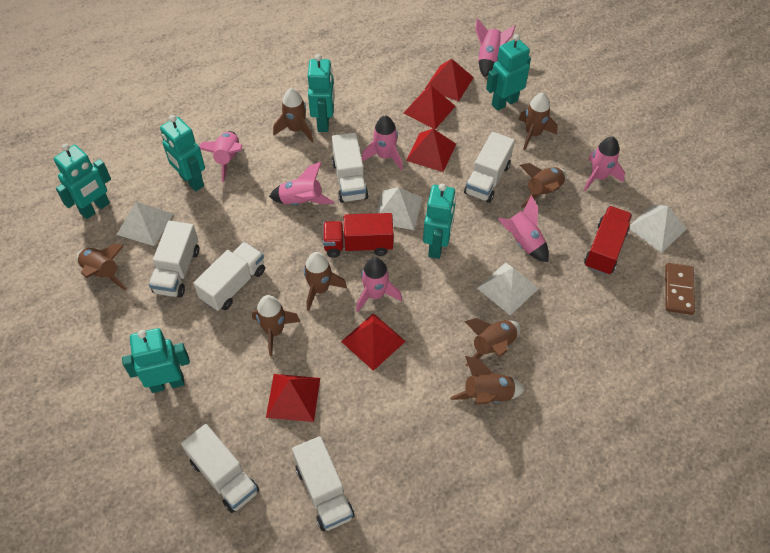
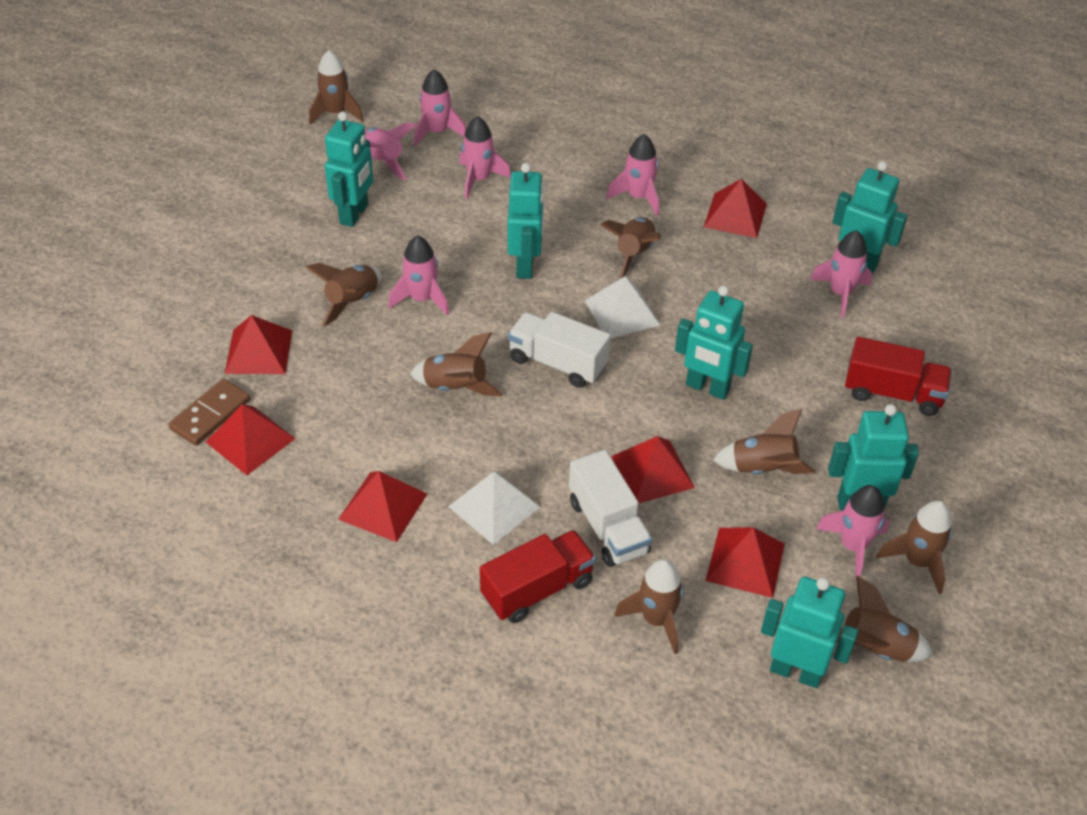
red pyramid: [266,374,320,422] [341,313,406,371] [403,86,455,129] [406,129,456,172] [425,59,474,101] = 5 -> [206,404,295,475] [225,315,292,374] [338,471,427,542] [611,436,695,503] [704,179,767,238] [706,527,785,598] = 6
white pyramid: [116,202,173,246] [376,187,422,230] [477,262,539,315] [629,205,687,253] = 4 -> [448,471,541,545] [585,276,660,339] = 2
white truck: [149,221,199,297] [181,424,259,513] [193,242,265,311] [292,436,355,531] [332,133,368,203] [464,132,515,203] = 6 -> [508,312,611,388] [569,450,652,567] = 2

